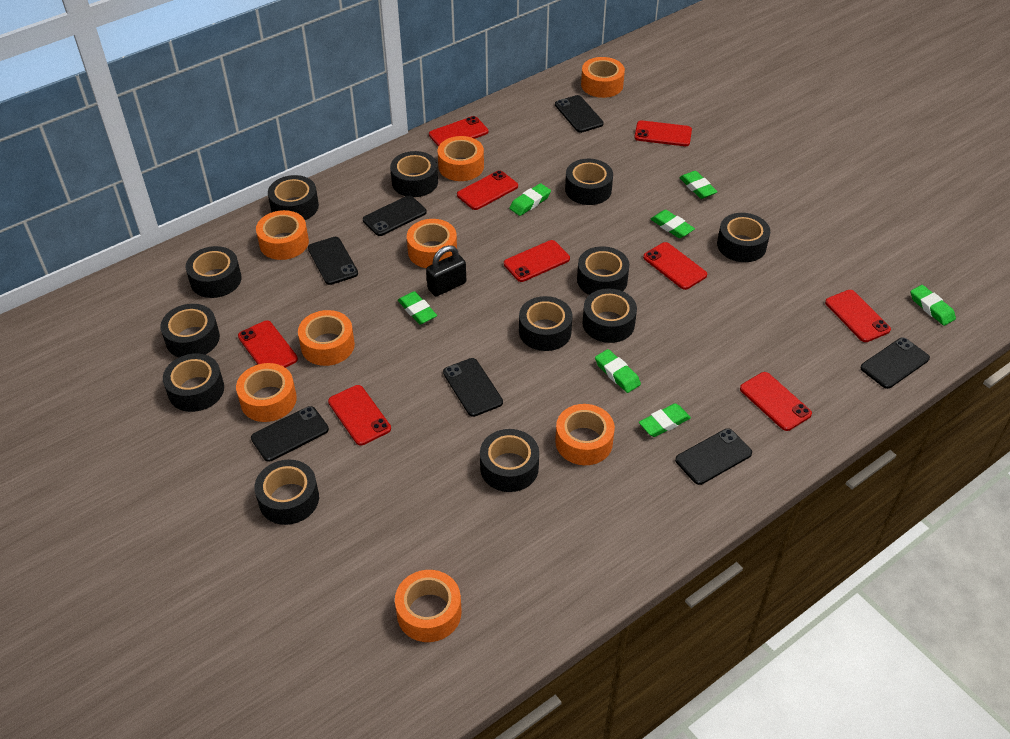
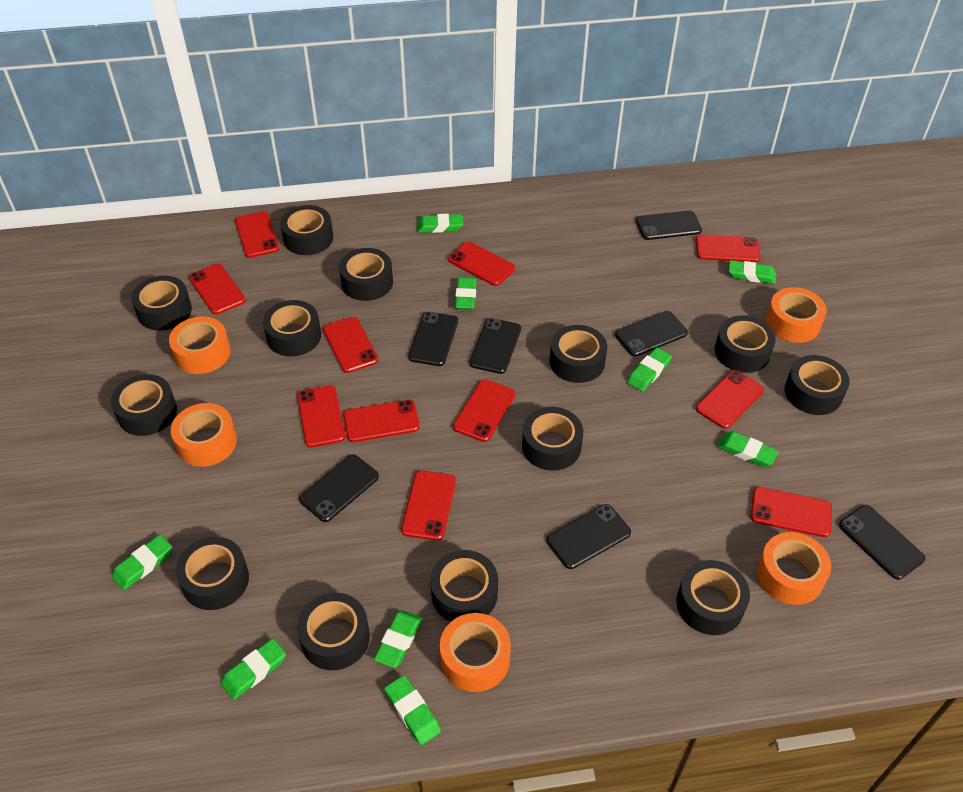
black padlock: [426,245,466,296] = 1 -> none = 0
black tape: [160,304,220,357] [163,353,224,412] [186,246,242,298] [254,459,319,525] [268,175,319,220] [390,151,438,197] [480,429,539,492] [519,296,573,351] [565,159,613,205] [577,246,629,295] [583,289,637,343] [717,213,770,262] = 12 -> [111,374,177,436] [131,276,192,331] [176,537,249,610] [263,300,321,357] [280,205,333,255] [297,593,370,670] [339,248,393,301] [430,550,498,622] [522,407,583,471] [550,325,607,383] [677,560,750,635] [715,315,776,373] [785,355,850,415] = 13
green eraser: [398,291,437,325] [509,183,551,216] [595,349,641,393] [639,403,691,437] [650,210,695,238] [679,171,718,199] [910,285,956,326] = 7 -> [112,535,172,590] [221,639,286,700] [374,610,422,668] [384,675,441,745] [417,214,463,233] [455,277,477,310] [627,348,672,392] [717,431,778,467] [729,260,776,284] = 9
orange tape: [236,363,297,422] [256,210,309,260] [298,310,355,366] [395,570,462,642] [407,219,457,268] [438,136,484,181] [555,404,615,465] [581,57,625,98] = 8 -> [169,316,231,374] [171,403,237,467] [440,613,511,692] [757,532,831,605] [766,287,827,343] = 5
red phone: [238,320,298,368] [328,385,391,446] [429,116,488,147] [457,170,518,210] [504,240,570,282] [634,120,692,146] [643,242,707,290] [740,372,812,431] [825,290,891,342] = 9 -> [189,264,246,315] [235,211,279,258] [297,385,346,447] [323,317,379,373] [343,400,420,442] [401,471,456,541] [448,242,515,286] [453,379,515,442] [696,234,761,262] [696,370,764,429] [751,487,832,537] = 11

